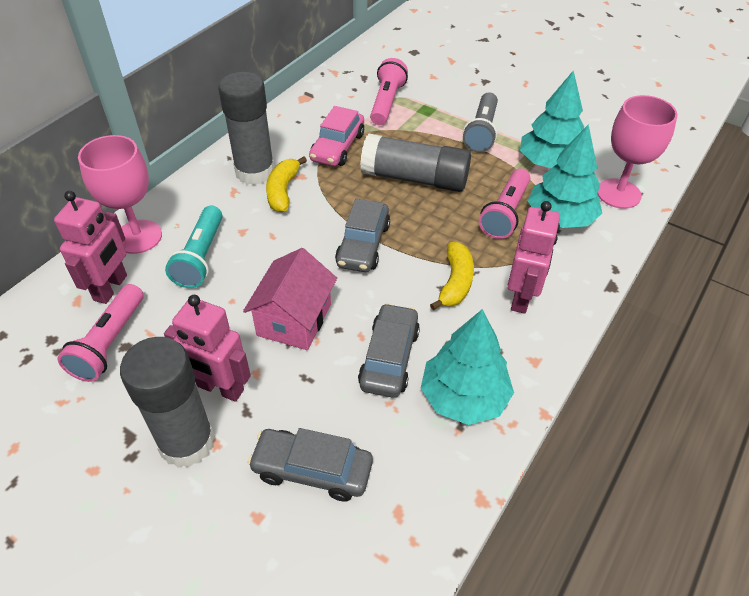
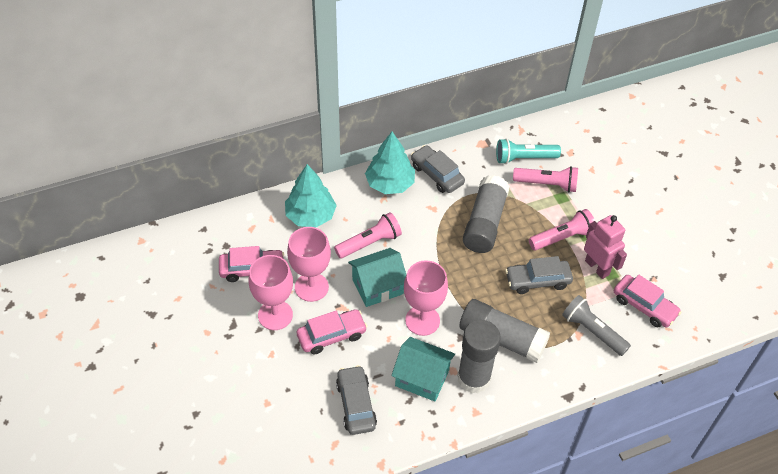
pink car: [309,106,364,166] = 1 -> [219,246,284,282] [297,309,367,354] [614,275,681,327] = 3
pink goblet: [78,135,162,254] [597,95,678,209] = 2 -> [248,255,293,330] [287,227,331,302] [404,260,448,336] = 3
pink house: [243,248,337,350] = 1 -> none = 0
pink robot: [54,191,127,304] [164,295,251,402] [507,201,560,314] = 3 -> [584,215,627,279] = 1
turquoise house: none = 0 -> [348,248,406,307] [392,337,455,401] = 2
turquoise tree: [421,309,514,425] [520,70,584,168] [528,124,602,228] = 3 -> [285,164,337,227] [365,132,415,194] = 2
yellow banana: [266,156,307,212] [430,242,474,310] = 2 -> none = 0

